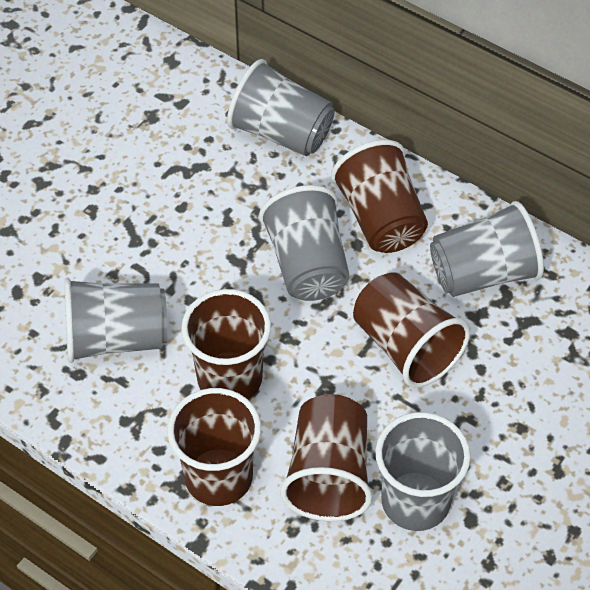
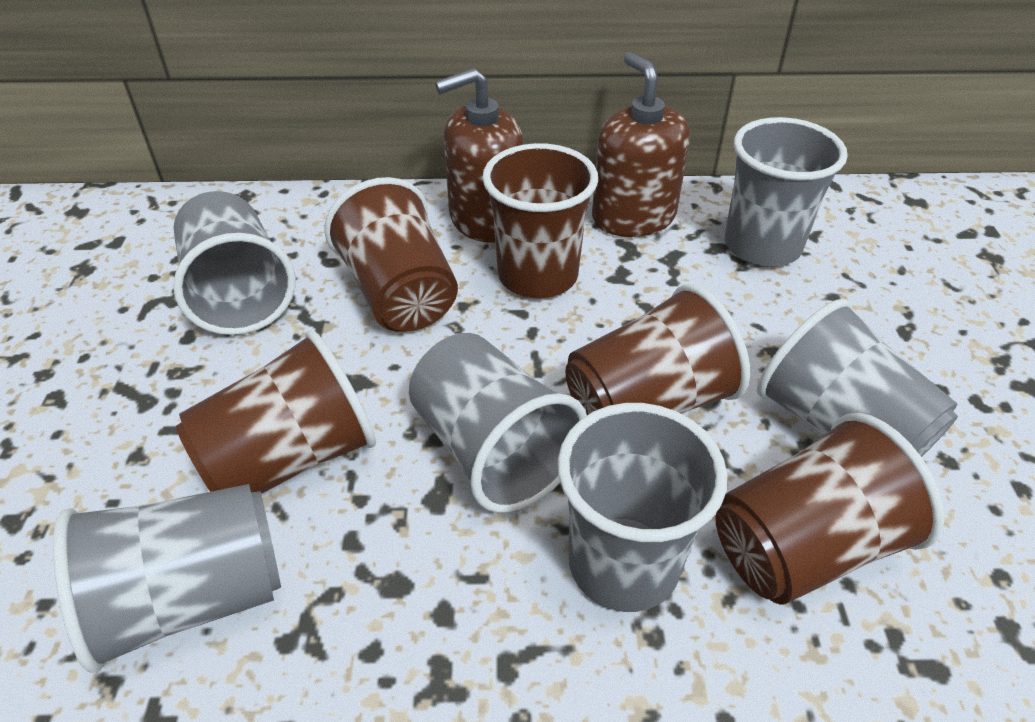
brown soap dispenser: none = 0 -> [435,68,524,242] [592,52,690,237] = 2
grey cup: [64,278,167,363] [227,59,335,156] [259,185,350,301] [375,412,471,531] [430,201,544,297] = 5 -> [53,484,281,673] [173,191,295,335] [409,333,587,513] [558,403,728,612] [725,117,848,267] [757,299,958,457] = 6

